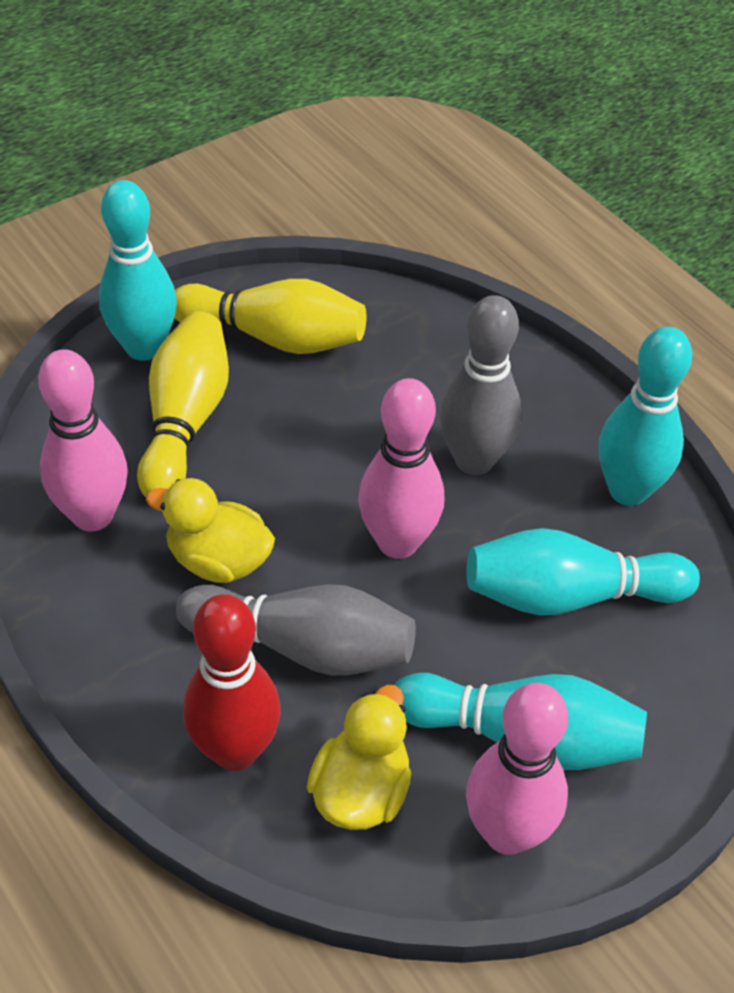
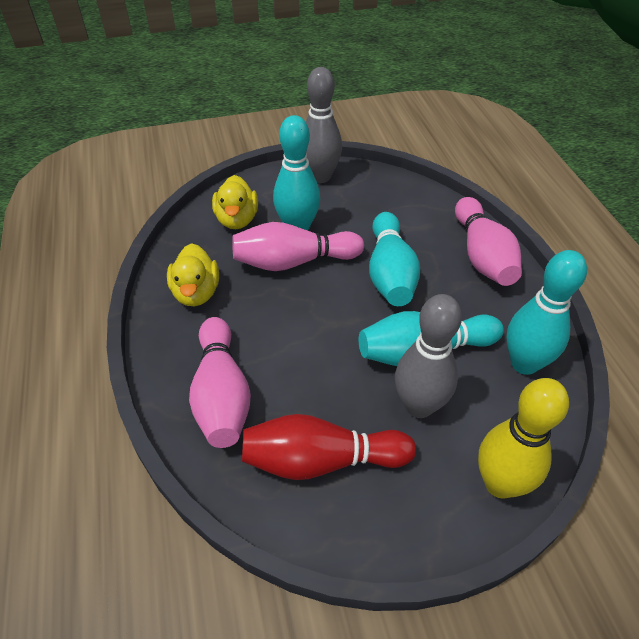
yellow bowling pin: [137,311,229,497] [175,279,366,354] = 2 -> [478,378,569,498] = 1

